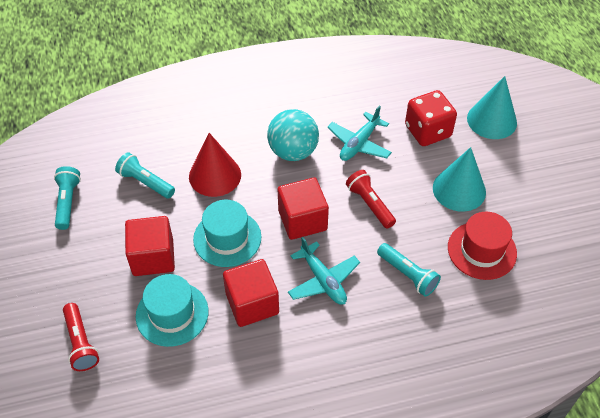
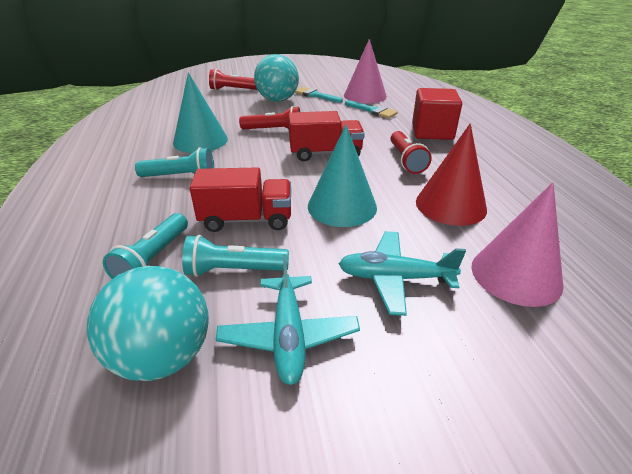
pink cone: none = 0 -> [344,39,387,104] [471,182,564,307] = 2
red cube: [125,216,175,276] [223,259,279,327] [278,177,329,240] = 3 -> [412,88,462,140] = 1
red dice: [405,90,457,146] = 1 -> none = 0
red flashlight: [63,303,99,371] [346,170,396,229] = 2 -> [209,69,257,90] [239,106,300,129] [390,131,432,174] = 3
red hat: [448,211,517,280] = 1 -> none = 0
red truck: none = 0 -> [190,167,291,232] [288,111,365,162] = 2
turquoise ball: [267,109,319,161] = 1 -> [87,266,209,381] [254,54,299,102] = 2
turquoise brush: none = 0 -> [295,87,343,103] [345,100,398,119] = 2
turquoise hat: [136,274,209,347] [193,200,262,267] = 2 -> none = 0

